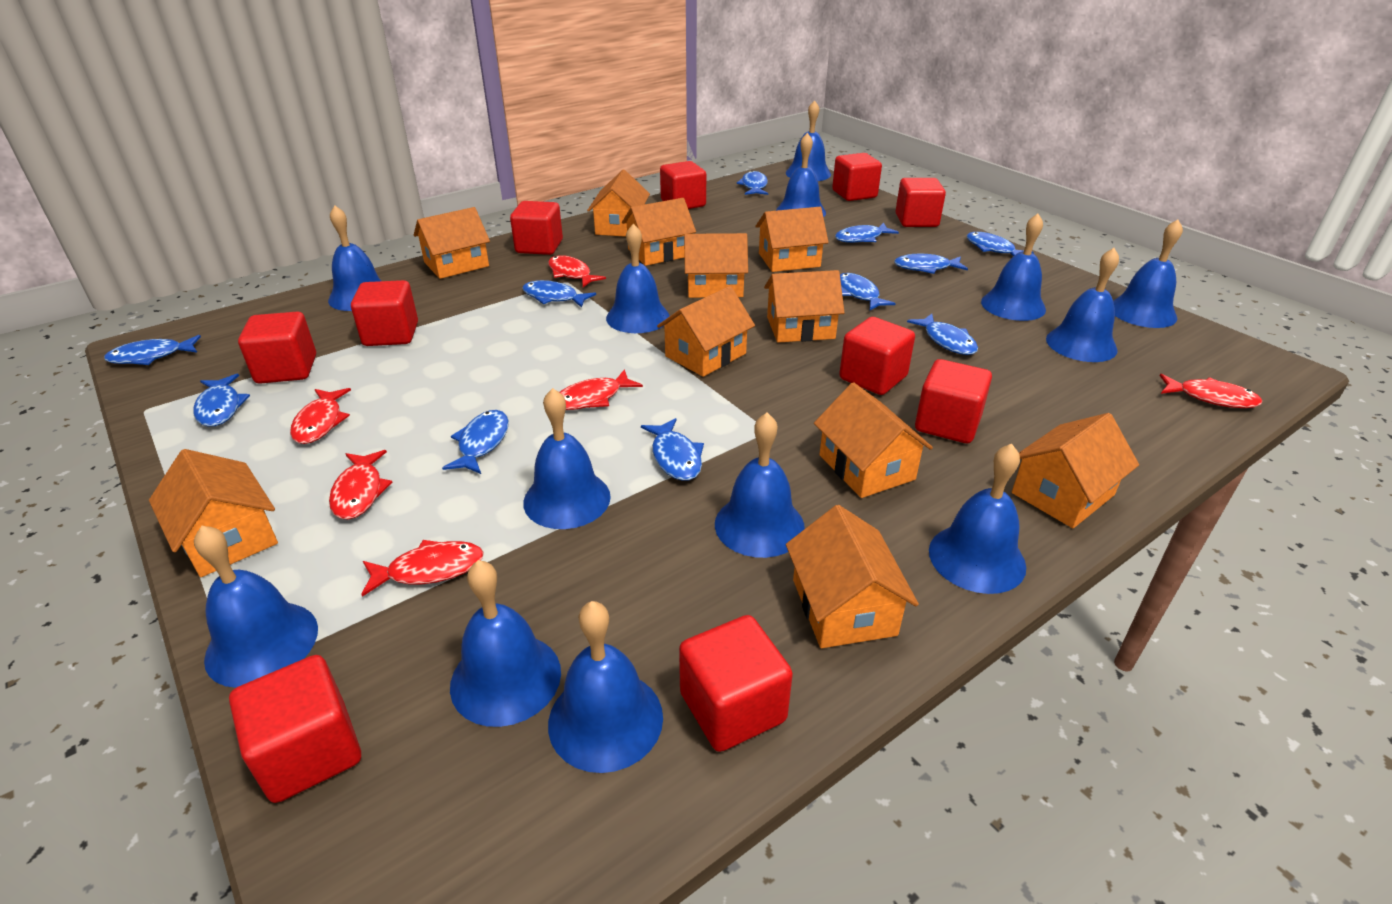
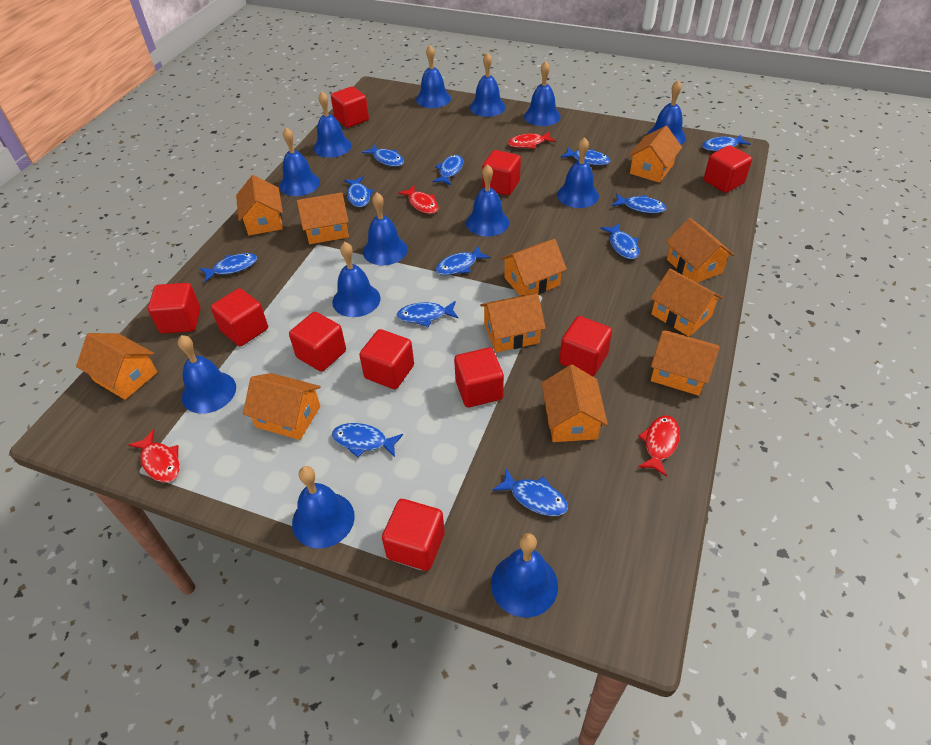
blue fish: [104,335,201,365] [193,374,250,427] [442,410,509,474] [522,280,596,308] [641,418,704,481] [736,170,768,195] [835,222,899,243] [840,273,896,310] [894,254,968,274] [907,314,978,355] [966,232,1034,256] = 11 -> [199,253,257,282] [332,423,403,457] [344,177,374,207] [362,145,404,167] [397,301,458,327] [432,155,463,185] [435,246,490,275] [492,468,568,516] [560,147,610,165] [601,223,639,259] [612,193,667,213] [702,134,751,151] = 12
red fish: [290,388,351,444] [329,450,392,520] [361,540,484,597] [548,255,606,287] [560,369,643,410] [1160,374,1262,408] = 6 -> [128,429,180,482] [398,185,439,214] [508,132,556,149] [638,415,680,477] = 4

